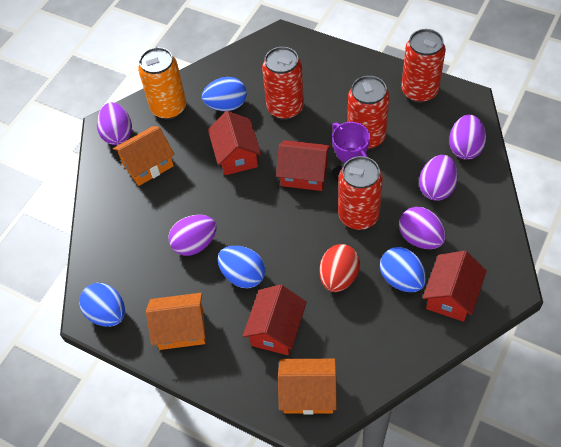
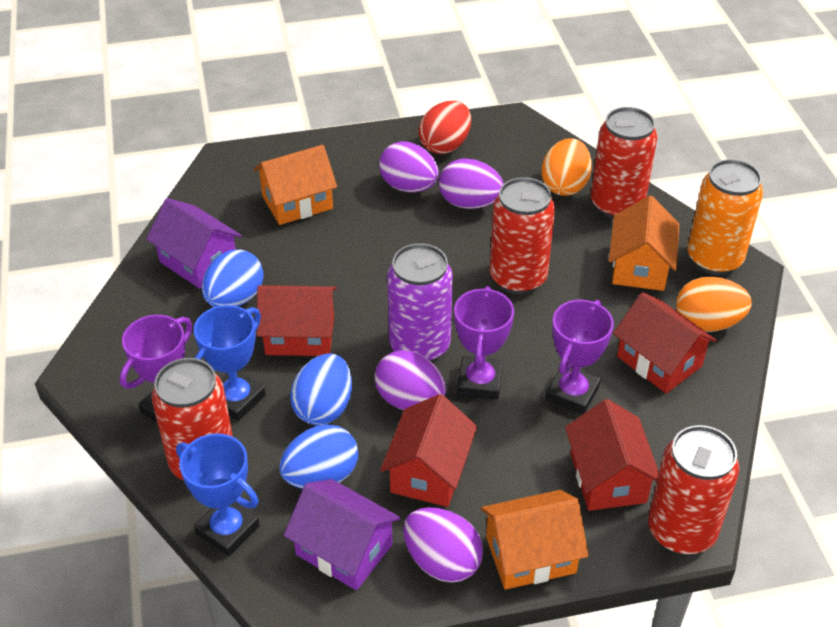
blue egg: [79,283,125,327] [202,77,247,111] [218,246,266,288] [380,247,426,292] = 4 -> [202,250,264,307] [279,424,358,489] [290,353,352,425] = 3
blue trophy: none = 0 -> [176,433,259,557] [194,305,266,421] = 2
orange egg: none = 0 -> [542,138,592,196] [676,277,751,332] = 2
purple can: none = 0 -> [387,243,453,362] = 1
purple egg: [97,103,132,145] [168,215,216,256] [399,207,446,249] [419,155,458,201] [449,115,486,160] = 5 -> [375,350,446,410] [379,141,439,193] [403,507,483,583] [439,158,504,209] = 4
purple house: none = 0 -> [146,198,242,289] [283,479,401,590] = 2
purple trophy: [332,122,370,181] = 1 -> [120,315,192,423] [454,286,514,400] [546,300,614,415] = 3

